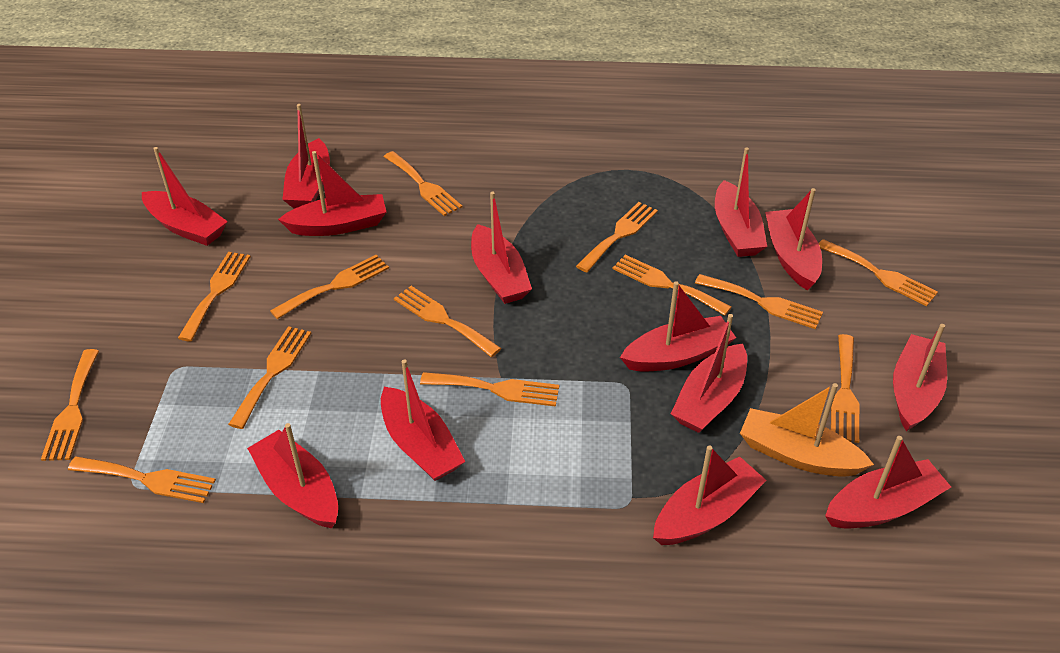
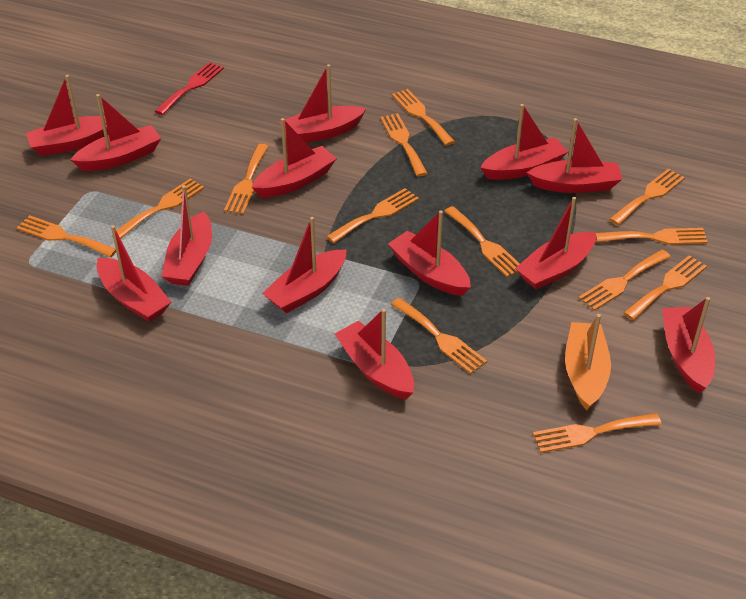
red fork: none = 0 -> [155,62,224,115] = 1

